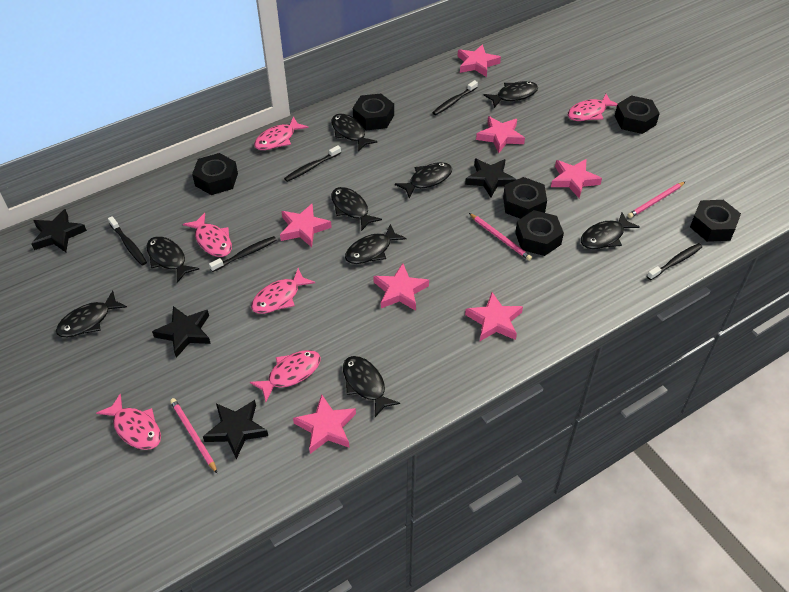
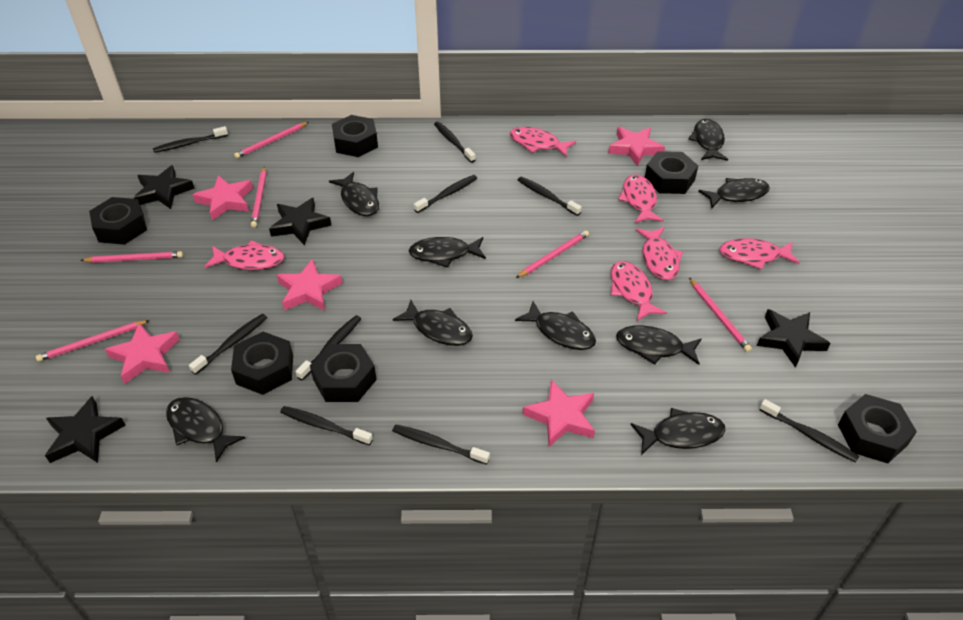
black toothbrush: [108,216,147,266] [209,236,277,272] [284,145,341,182] [432,80,478,115] [647,243,702,280] = 5 -> [153,126,228,153] [189,314,267,375] [280,406,373,445] [295,315,361,381] [392,424,490,465] [414,175,477,213] [434,122,476,163] [518,177,582,216] [759,399,860,463] = 9
pink pencil: [170,398,218,474] [469,213,532,261] [628,182,685,218] = 3 -> [36,320,150,362] [81,251,183,263] [234,122,309,158] [251,167,266,228] [516,230,589,278] [689,278,752,352] = 6
pink star: [280,204,332,247] [293,394,356,454] [373,264,429,311] [458,44,501,77] [465,292,523,341] [476,116,525,153] [551,159,602,198] = 7 -> [105,323,180,384] [192,175,253,220] [277,259,342,311] [523,380,595,447] [608,127,665,166] = 5

